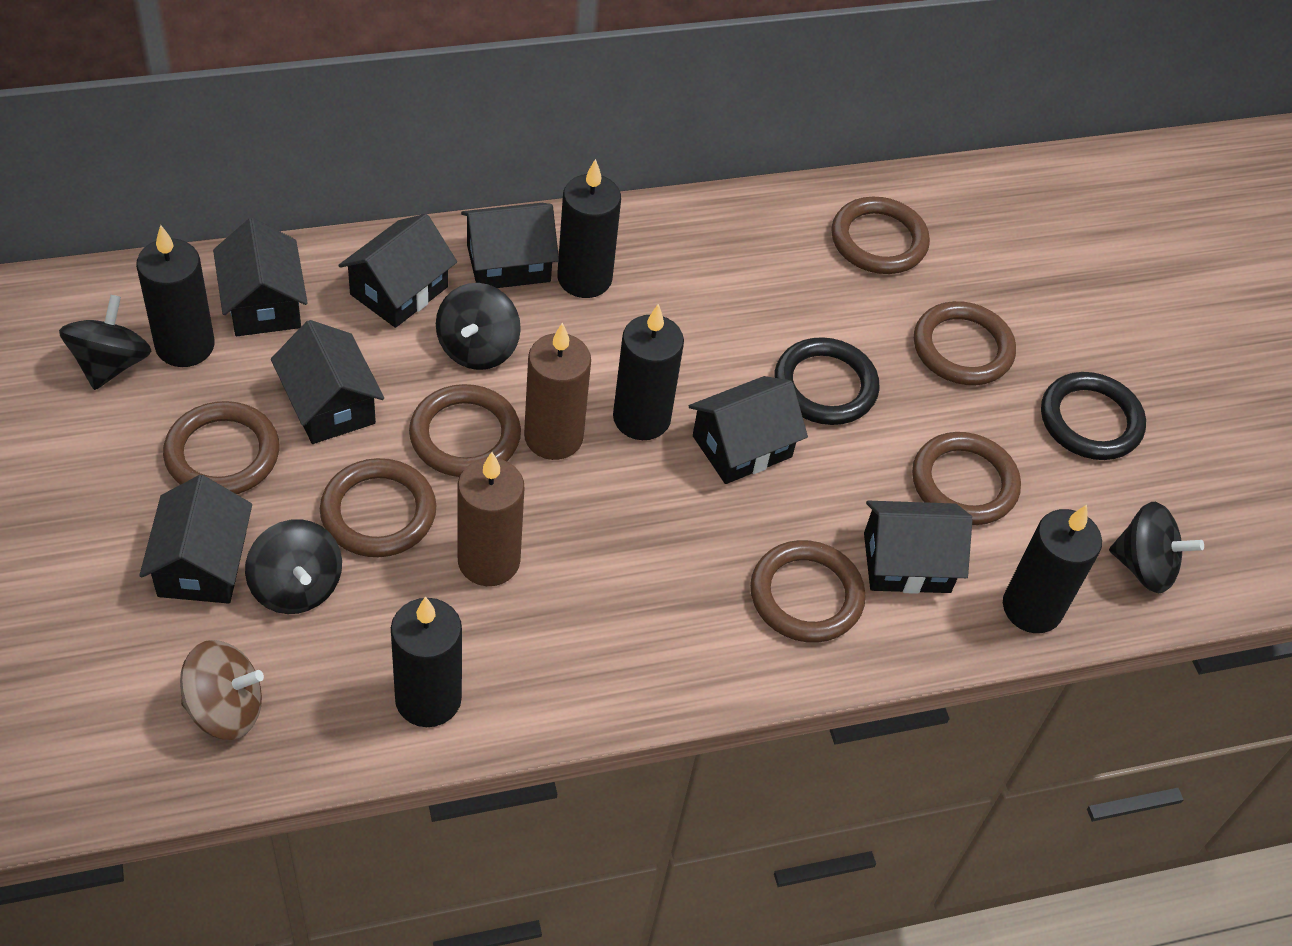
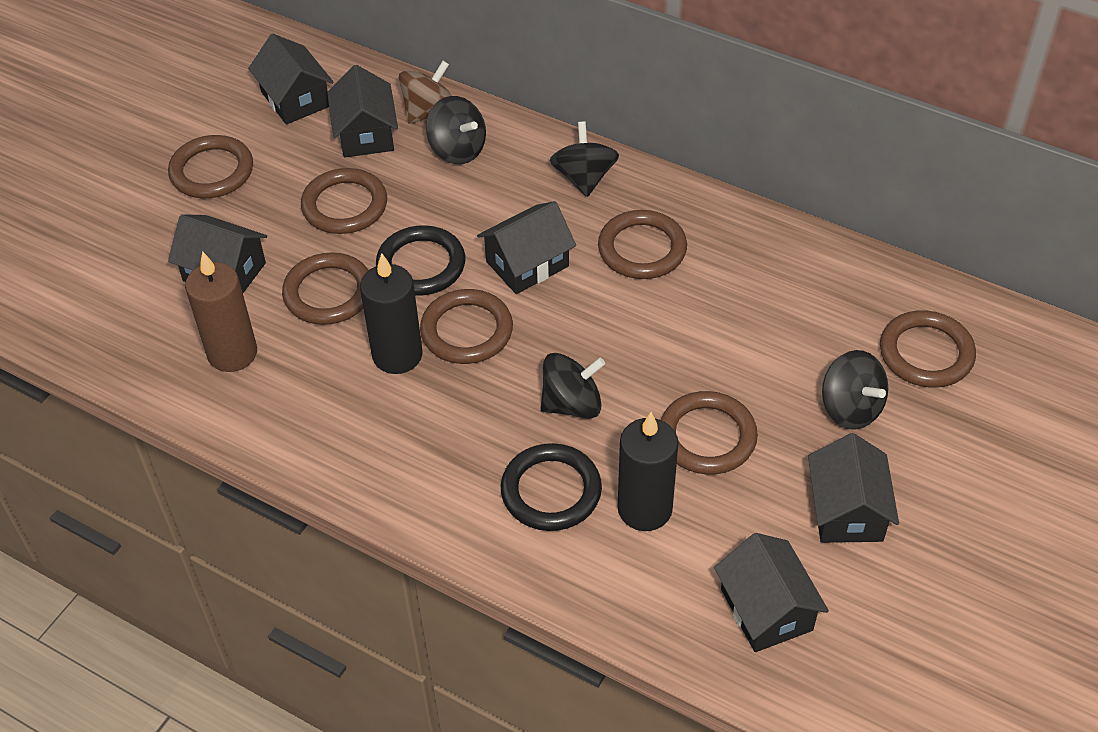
black candle: [136,225,215,367] [391,596,462,727] [557,159,621,298] [613,304,684,440] [1003,505,1102,633] = 5 -> [360,253,422,374] [618,412,678,531] = 2
black house: [139,475,252,604] [213,218,308,336] [271,320,384,444] [338,214,457,328] [461,203,559,288] [689,376,808,484] [864,501,973,594] = 7 -> [168,214,267,293] [248,34,334,125] [327,65,398,158] [477,201,576,294] [714,533,829,652] [808,433,899,543] = 6
brown candle: [458,452,524,586] [524,322,591,460] = 2 -> [185,251,257,372] = 1

